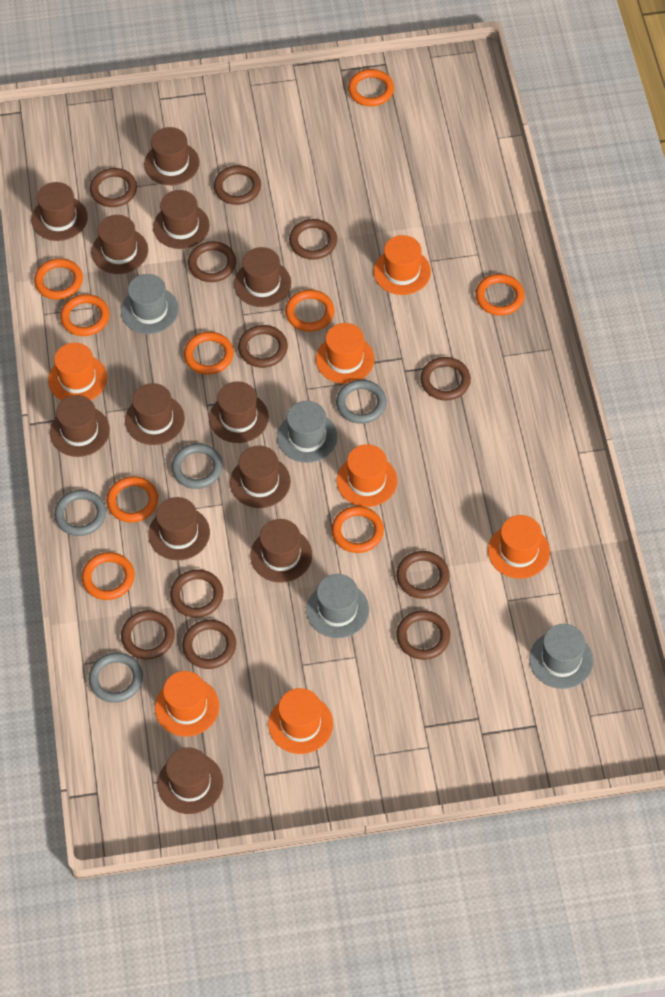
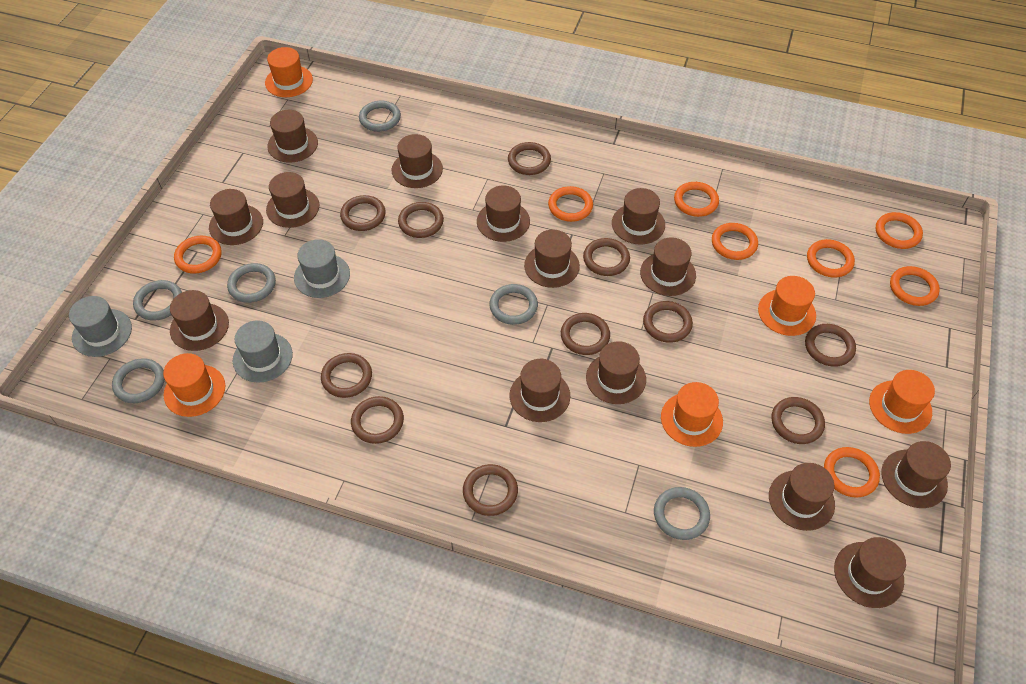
brown hat: [31,182,88,241] [50,395,110,457] [91,215,148,274] [125,383,185,445] [144,127,200,185] [148,497,210,560] [153,190,210,249] [157,747,223,814] [209,381,269,443] [230,446,291,508] [234,247,291,307] [250,519,312,582] = 12 -> [170,290,229,351] [209,189,263,245] [266,172,319,228] [267,110,318,163] [391,134,443,188] [477,185,530,242] [510,359,570,422] [524,229,580,288] [586,341,646,404] [612,188,665,245] [640,237,696,296] [769,463,835,531] [834,537,906,608] [881,441,951,508] = 14
grey hat: [121,274,179,334] [277,401,337,463] [306,574,369,638] [529,624,593,689] = 4 -> [69,296,132,357] [233,320,293,382] [294,239,350,298] = 3
grey ring: [54,490,106,536] [89,652,143,703] [171,443,223,489] [336,380,387,424] = 4 -> [112,358,165,403] [133,280,182,321] [227,263,276,303] [359,101,401,132] [489,284,538,325] [654,487,710,540] = 6
orange hat: [48,343,107,400] [155,671,219,737] [268,688,333,754] [316,323,375,384] [337,444,397,507] [374,235,431,295] [488,515,550,579] = 7 -> [163,353,226,417] [265,47,313,97] [661,382,723,447] [758,276,816,336] [869,370,935,434] = 5
orange ring: [34,258,83,300] [60,294,109,336] [82,552,134,600] [106,476,158,523] [184,332,234,375] [285,290,334,332] [331,506,384,553] [348,69,394,106] [475,274,525,316] = 9 -> [174,236,222,274] [548,186,593,222] [674,182,719,217] [712,223,758,260] [807,239,855,278] [824,447,880,498] [876,212,923,249] [890,266,940,306] = 8

